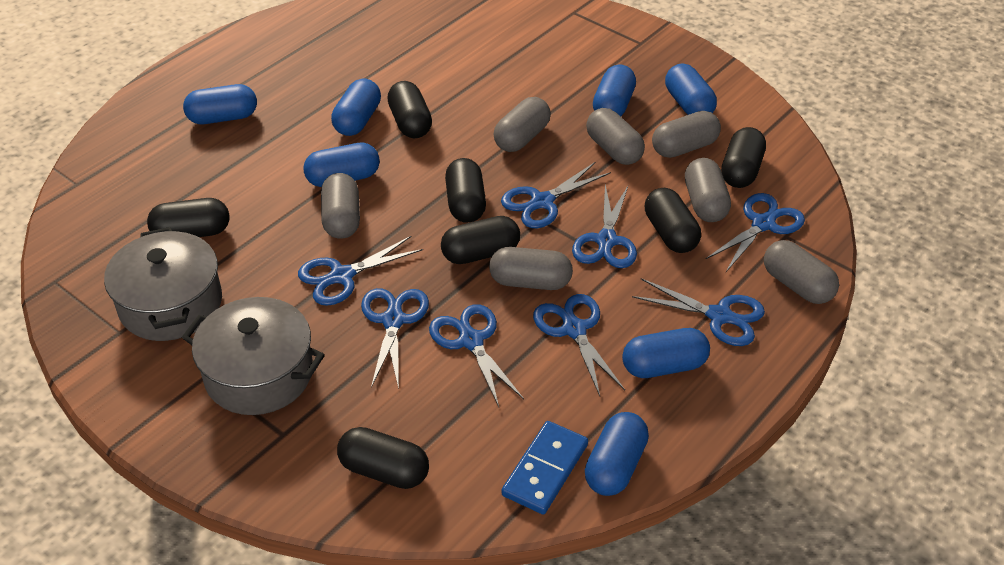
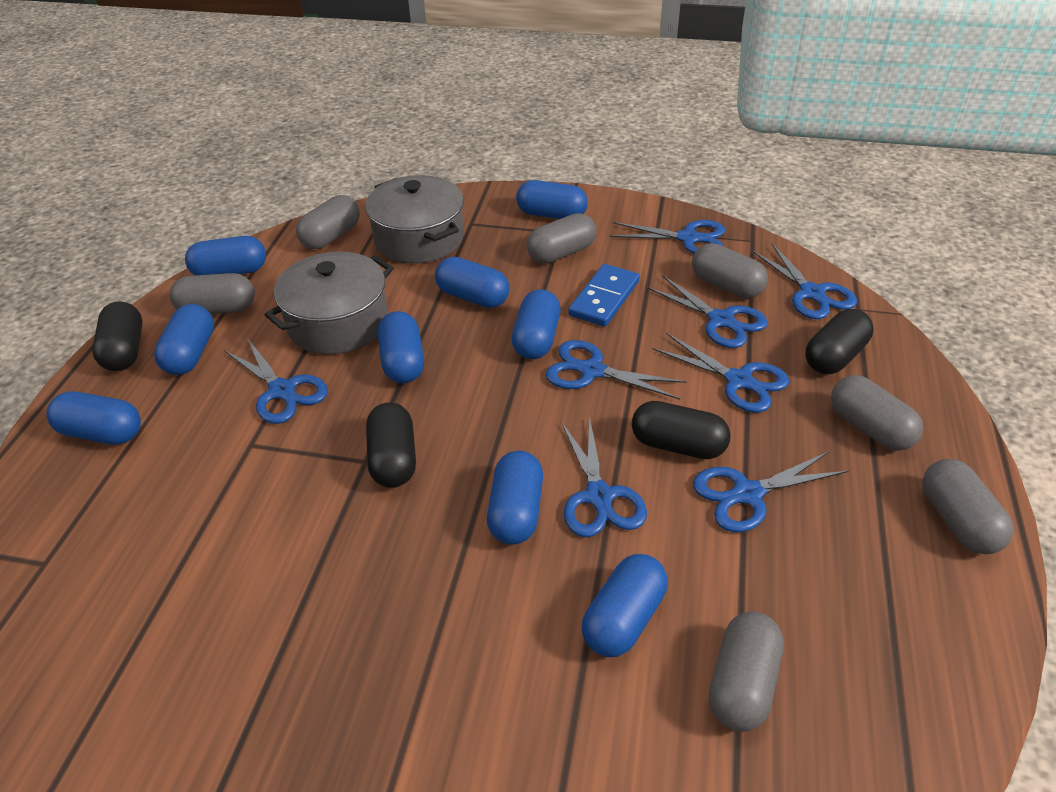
black capsule: [147,198,229,237] [337,427,429,489] [387,81,432,138] [441,216,520,264] [445,158,486,223] [645,188,701,253] [721,127,766,188] = 7 -> [92,302,143,371] [366,403,416,488] [631,401,731,459] [805,309,873,374] = 4
blue capsule: [183,84,257,124] [303,142,380,187] [331,78,381,136] [585,412,649,496] [593,64,636,116] [622,328,710,378] [665,63,717,115] = 7 -> [46,392,141,445] [154,304,214,375] [185,236,266,275] [378,311,424,383] [435,257,510,308] [487,451,543,545] [512,289,561,359] [516,180,588,219] [582,554,668,657] = 9

